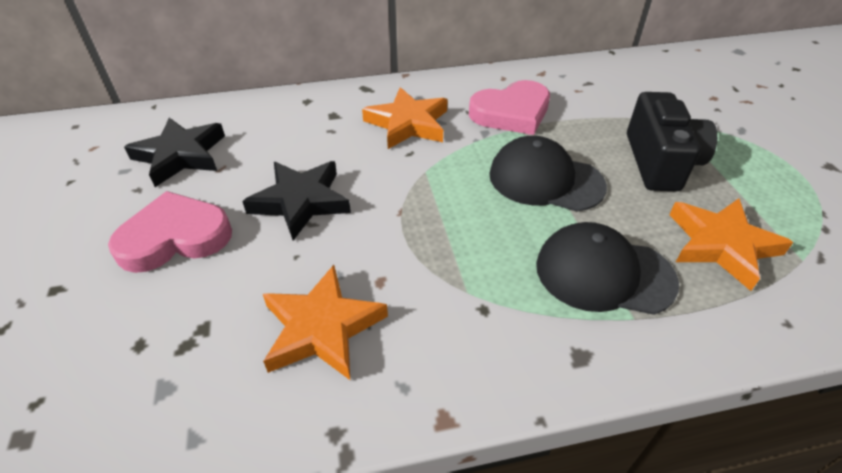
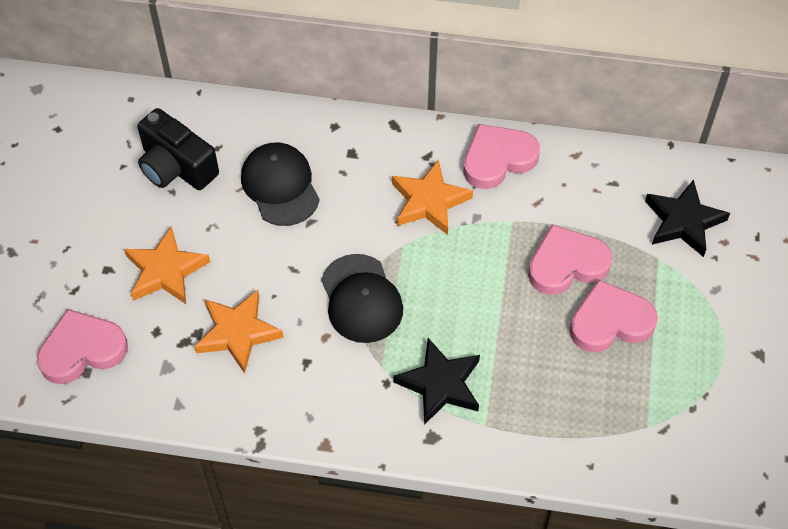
pink heart: [108,191,232,273] [469,80,550,135] = 2 -> [37,309,128,384] [463,124,540,189] [528,224,612,295] [570,279,658,352] = 4

